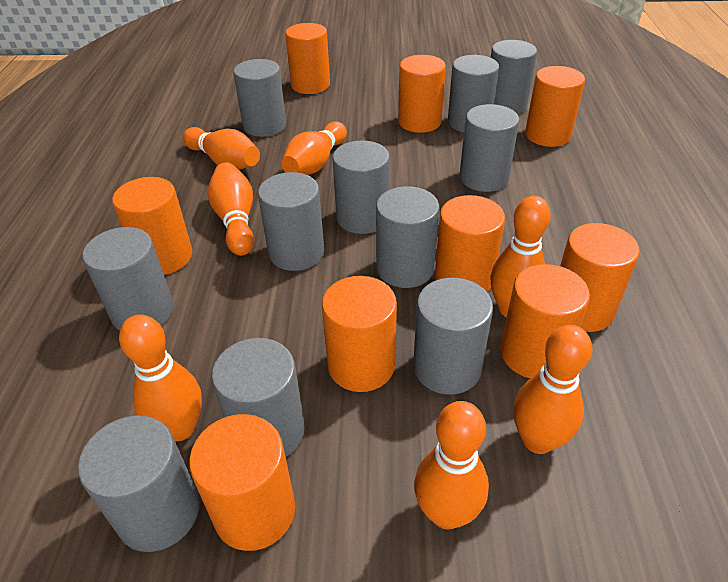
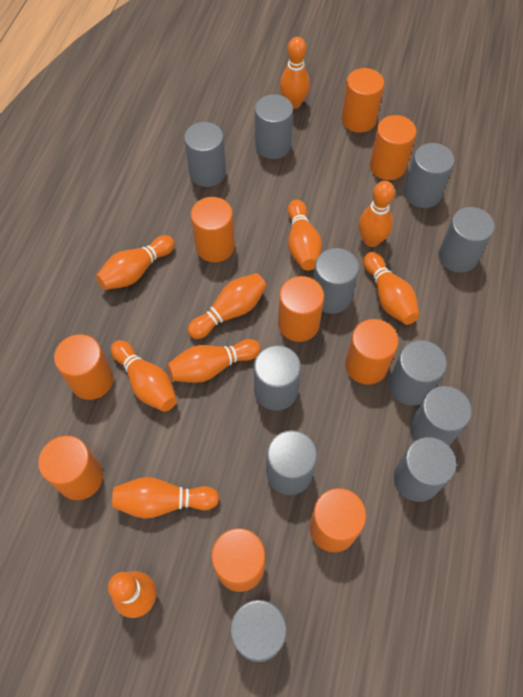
orange bowling pin: [119,314,202,441] [183,127,260,170] [208,162,254,256] [281,121,347,175] [414,401,489,530] [490,196,551,317] [513,325,592,454] = 7 -> [96,235,175,290] [108,571,157,618] [111,340,177,412] [112,477,219,519] [167,339,261,383] [188,273,267,339] [280,37,310,109] [288,200,322,270] [359,181,395,247] [363,252,419,325] = 10

